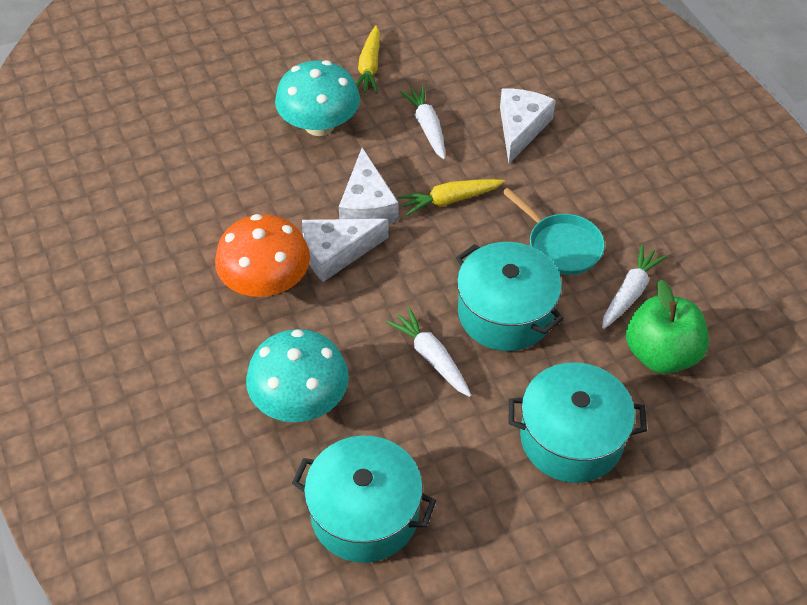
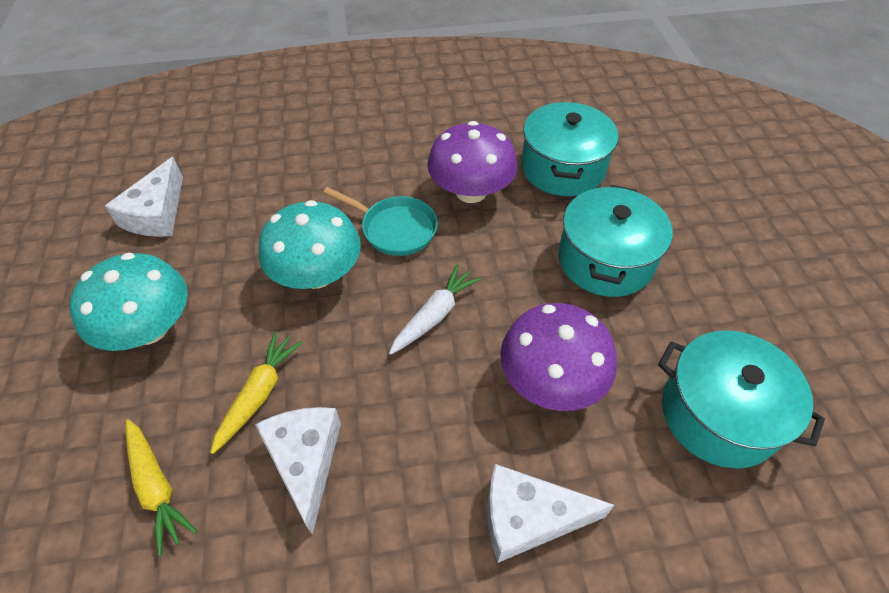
green apple: [626,279,709,374] = 1 -> none = 0
orange mushroom: [215,214,310,297] = 1 -> none = 0
purple mushroom: none = 0 -> [427,121,517,203] [500,303,617,411] = 2
white carrot: [386,307,472,397] [400,86,446,160] [602,244,667,329] = 3 -> [389,264,481,355] = 1

